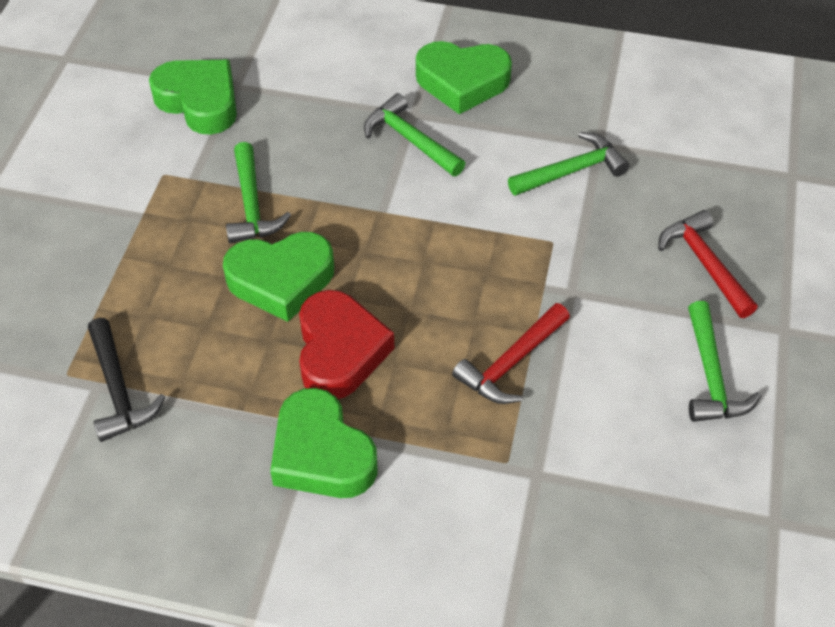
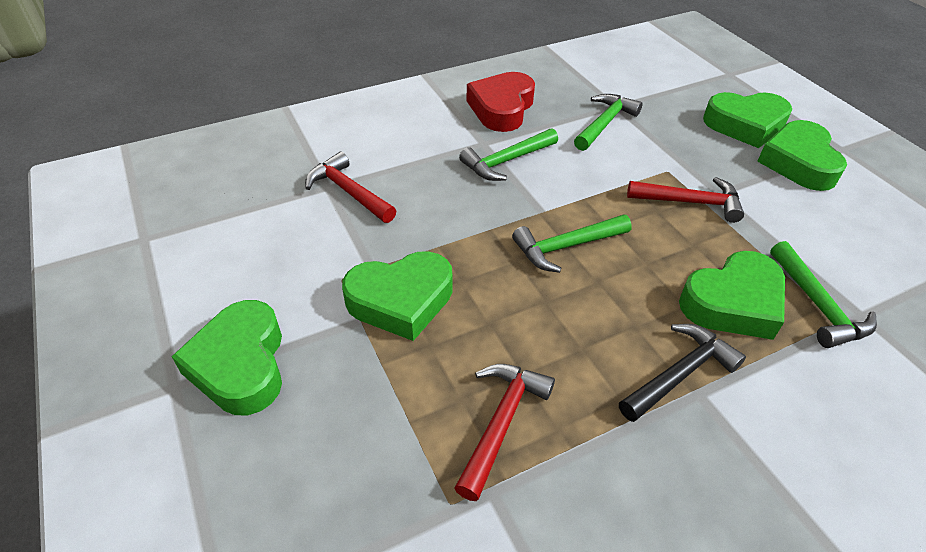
green heart: [149,60,237,135] [223,232,334,322] [270,388,378,498] [416,41,512,114] = 4 -> [171,300,282,415] [342,251,452,341] [679,251,785,340] [703,92,792,148] [757,120,847,191] = 5
red hammer: [452,303,570,404] [658,210,758,318] = 2 -> [305,152,396,223] [455,364,555,501] [627,177,744,223] = 3

